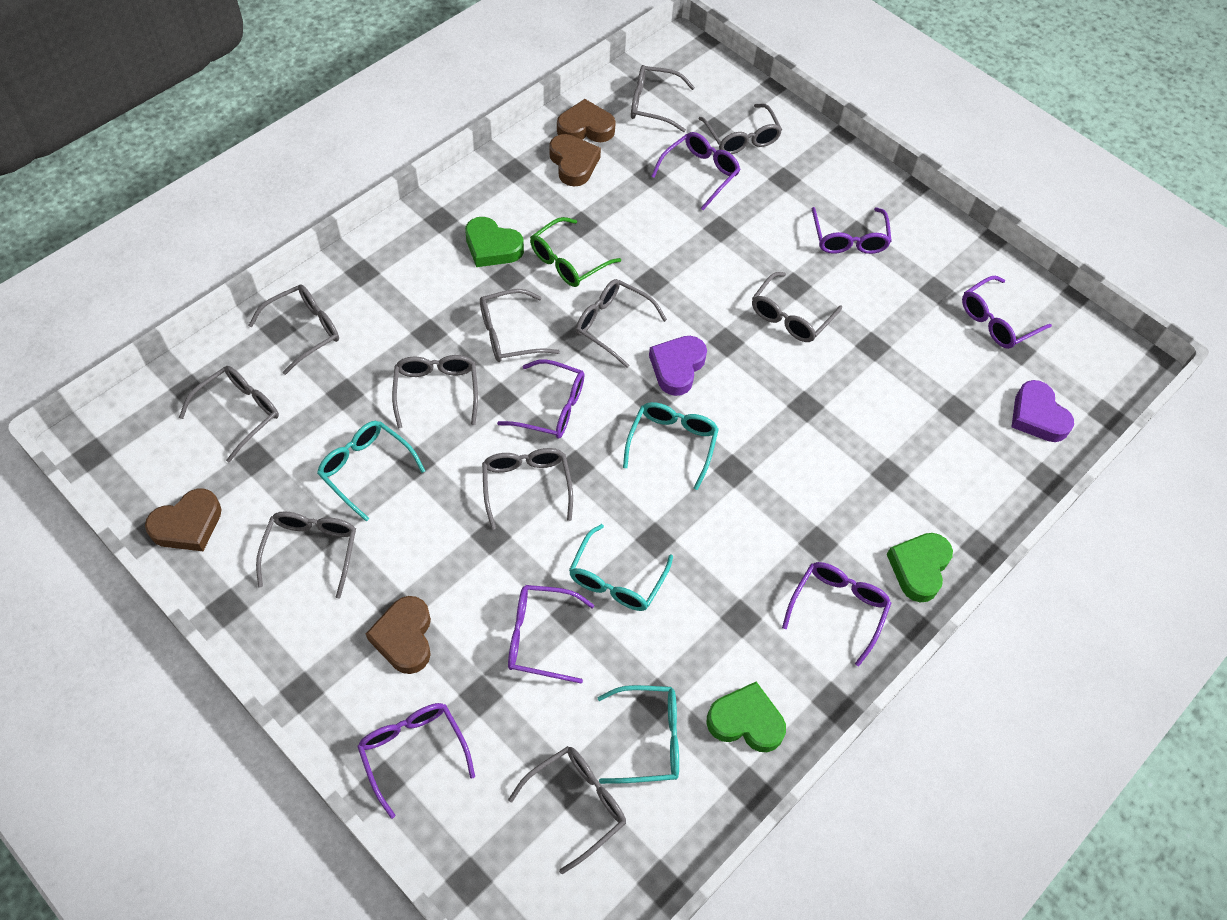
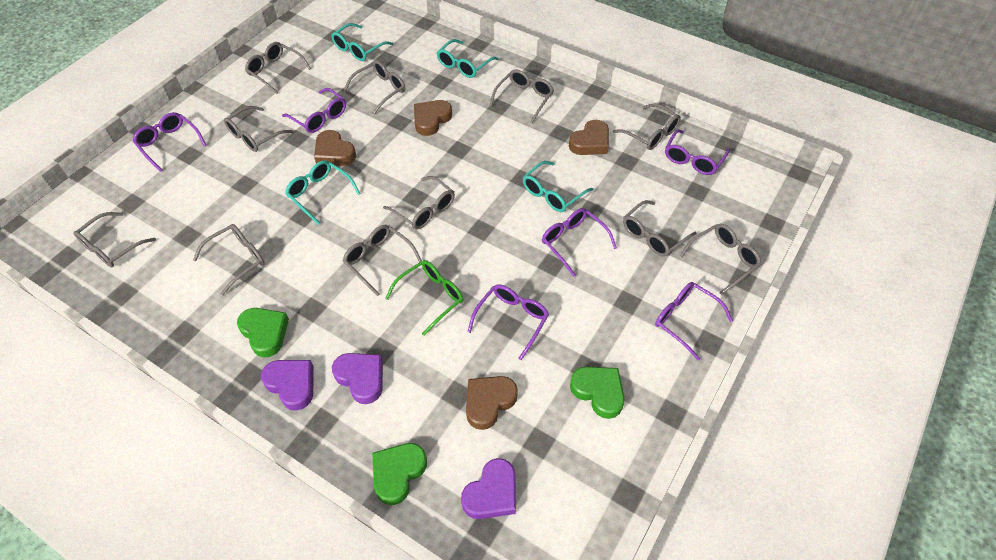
purple glasses: [357,703,475,819] [497,359,585,439] [508,585,594,683] [651,132,741,210] [782,562,891,666] [812,207,892,254] [962,276,1052,349] = 7 -> [133,112,207,172] [282,88,346,133] [468,284,549,360] [542,208,617,277] [655,282,733,360] [665,129,730,175] = 6
purple heart: [649,336,707,396] [1012,380,1074,442] = 2 -> [261,360,314,411] [332,353,383,404] [461,458,516,519] = 3

